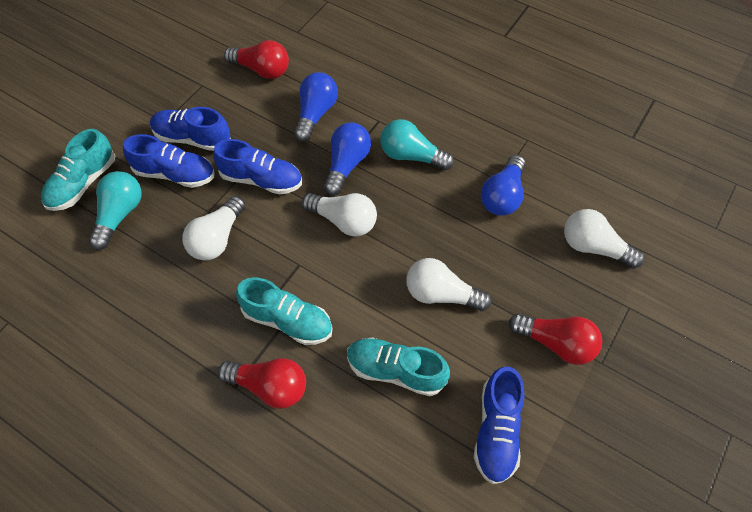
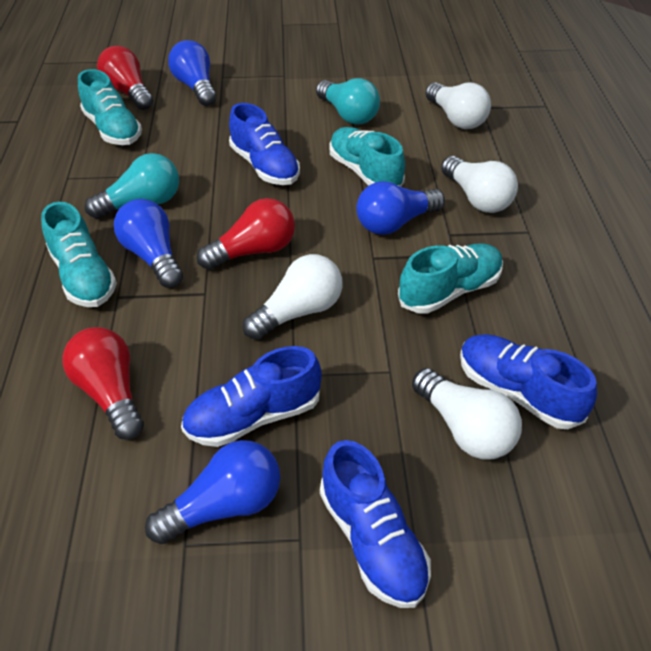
blue light bulb: [294,72,338,142] [324,122,371,196] [481,155,525,216] = 3 -> [114,199,183,288] [145,440,280,544] [168,40,216,106] [356,181,445,235] = 4
turquoise shoe: [41,129,115,211] [236,277,332,345] [347,337,450,396] = 3 -> [41,202,117,307] [78,69,142,145] [330,127,405,187] [398,244,503,314] = 4

